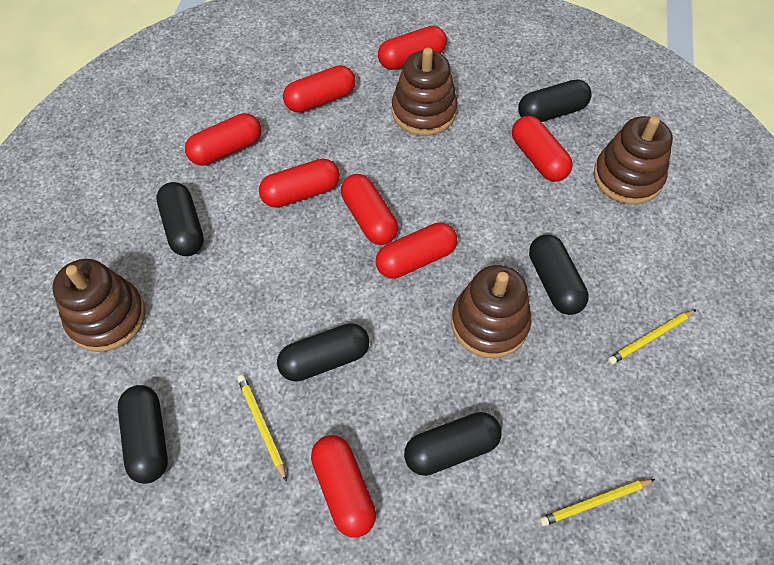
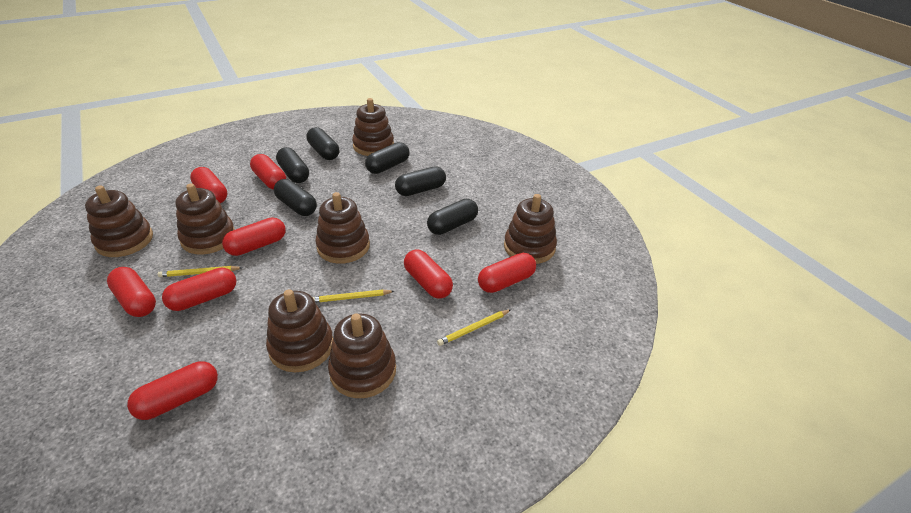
brown stacking toy: [52,259,146,352] [392,48,458,136] [451,265,532,358] [594,116,673,205] = 4 -> [85,185,153,257] [175,183,235,255] [266,290,333,372] [315,192,370,264] [328,313,396,398] [352,98,394,156] [504,194,557,264] = 7

